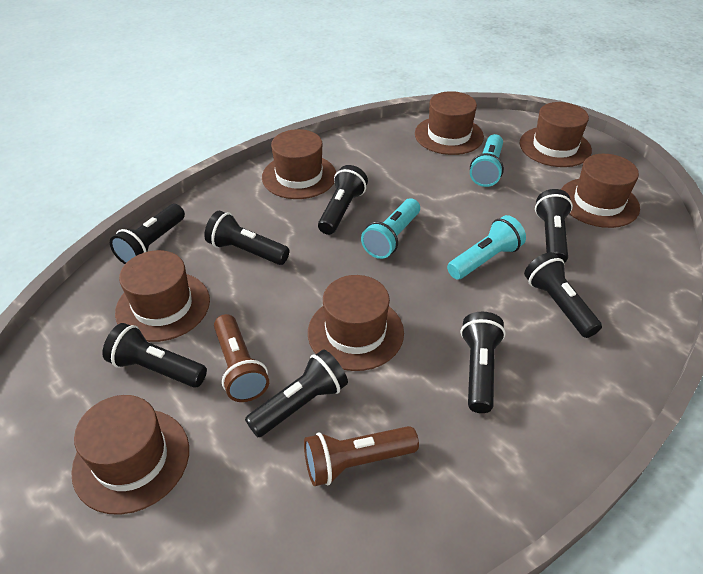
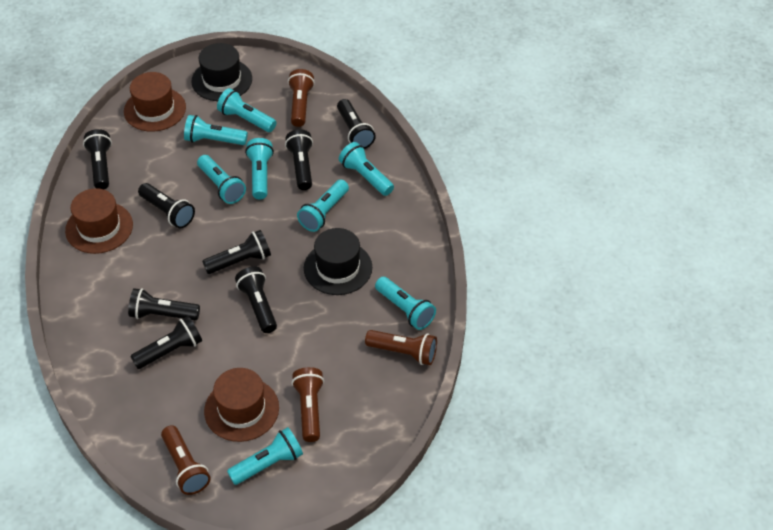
black hat: none = 0 -> [191,43,252,101] [304,228,372,295] = 2
brown flashlight: [214,314,269,402] [304,426,419,486] = 2 -> [161,425,210,495] [288,69,315,127] [292,367,324,442] [365,330,437,365] = 4
brown hat: [71,395,189,515] [115,250,210,342] [262,129,336,199] [308,275,404,371] [415,91,484,155] [520,102,592,167] [561,154,640,228] = 7 -> [65,188,133,254] [124,72,186,132] [204,368,279,442] = 3
turquoise flashlight: [361,199,420,259] [447,215,526,280] [470,134,504,187] = 3 -> [184,115,248,145] [197,155,246,204] [217,88,276,132] [227,427,303,485] [245,138,274,199] [297,180,349,232] [339,142,394,196] [375,277,436,330] = 8

